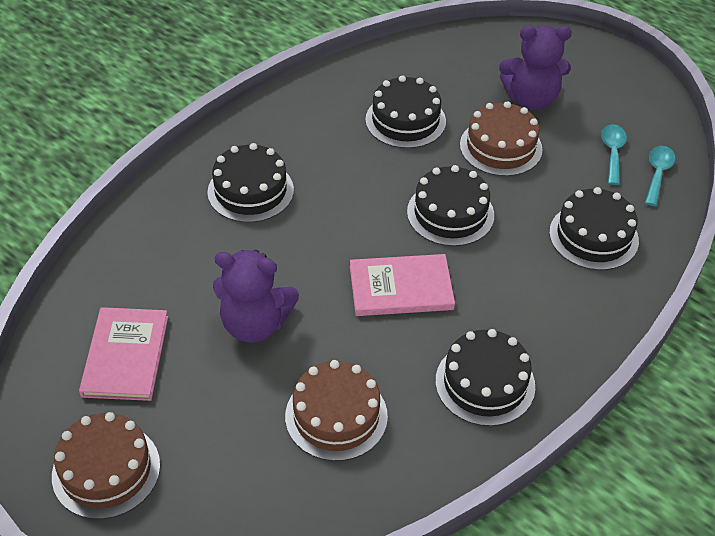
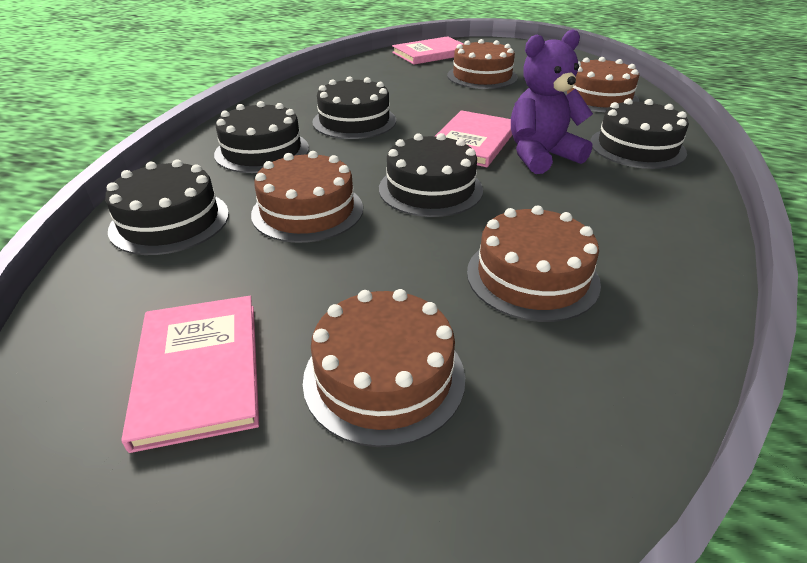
brown cake: [52,412,160,519] [285,360,388,461] [460,101,543,176] = 3 -> [251,151,363,243] [303,289,465,447] [447,39,518,89] [467,205,601,322] [564,57,639,112] = 5
pink book: [79,307,168,401] [350,254,455,316] = 2 -> [121,296,259,453] [392,36,464,65] [435,110,512,167] = 3
purple teddy bear: [213,250,299,343] [499,25,572,110] = 2 -> [511,29,593,174] = 1
turquoise spoon: [601,124,627,185] [645,146,675,206] = 2 -> none = 0

